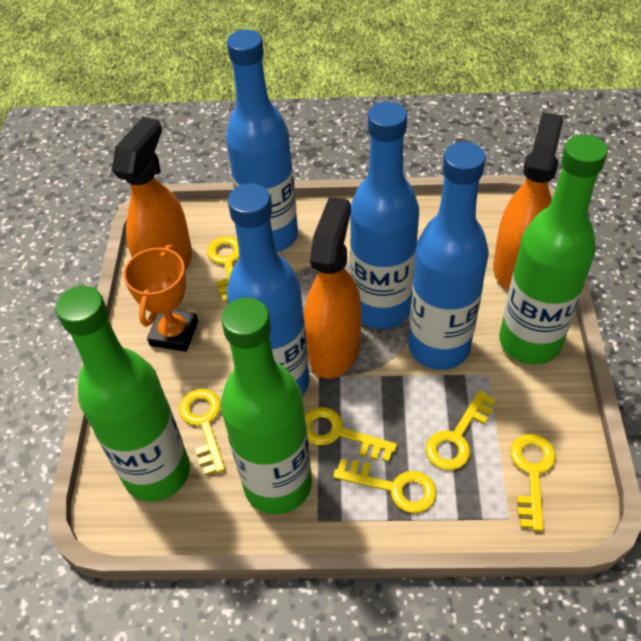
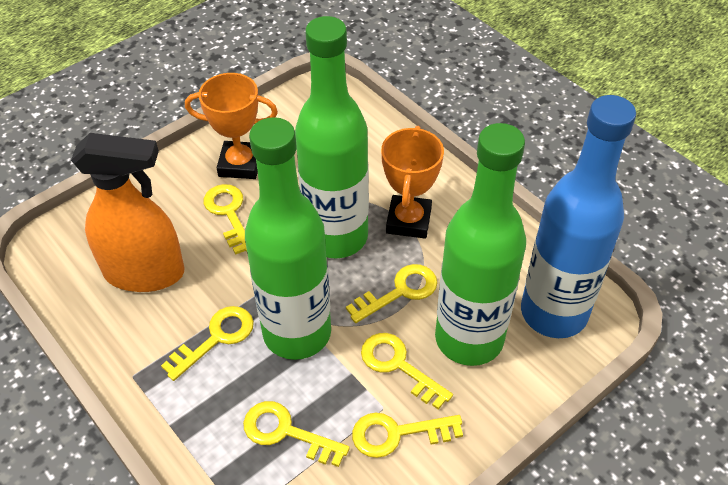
blue bottle: [226,30,298,252] [227,183,310,396] [350,101,419,329] [408,142,489,370] = 4 -> [521,95,636,338] = 1
orange spray bottle: [112,117,192,271] [304,197,361,379] [493,112,563,289] = 3 -> [71,133,184,292] = 1
orange trophy: [123,245,198,352] = 1 -> [185,73,278,179] [381,126,444,239] = 2

